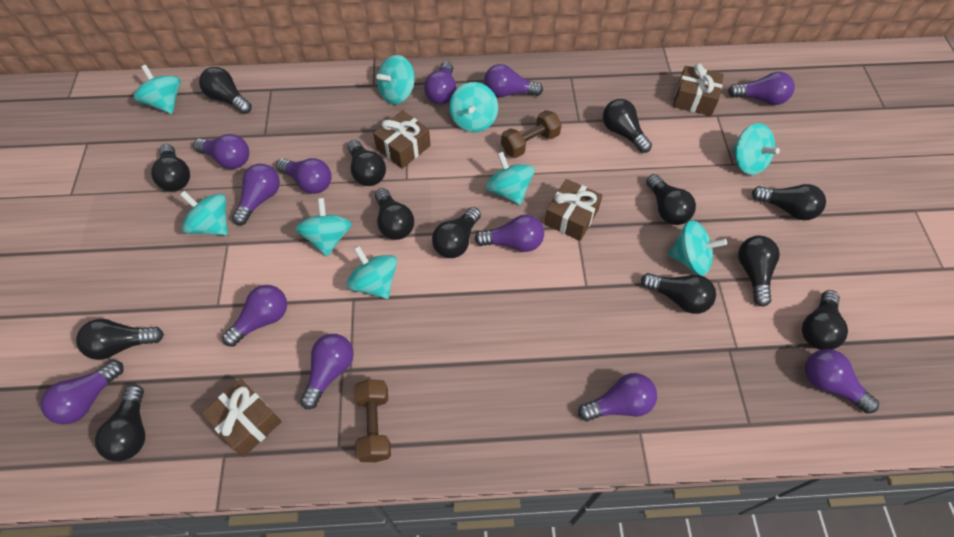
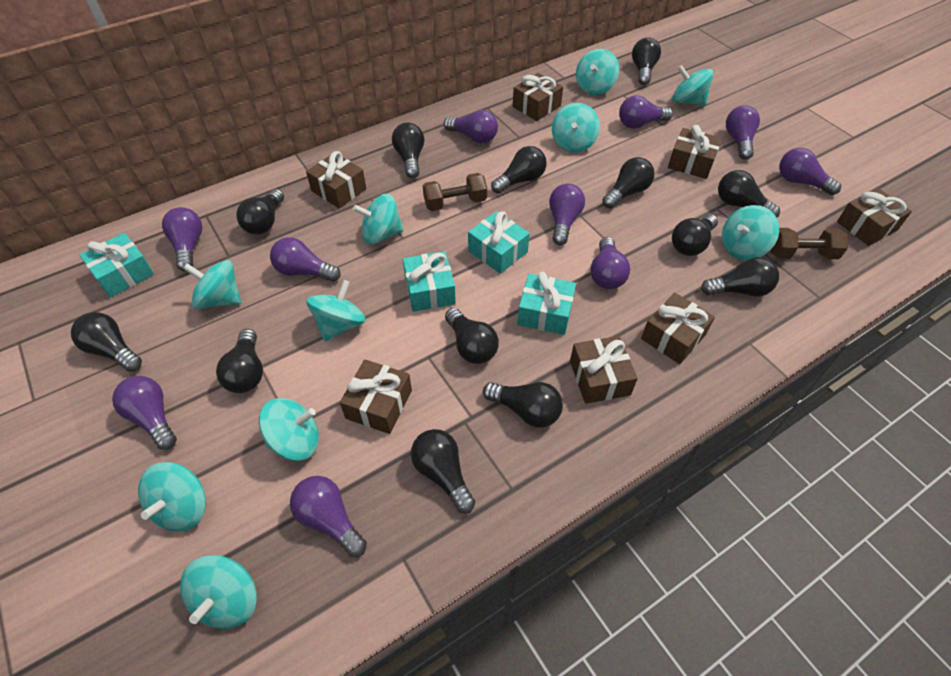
brown gift: [201,379,282,457] [373,110,431,169] [544,179,603,241] [673,63,724,116] = 4 -> [306,151,366,208] [340,360,412,434] [513,73,563,121] [570,336,638,404] [641,293,715,364] [668,125,722,179] [837,188,912,246] = 7
purple light bulb: [41,360,124,424] [194,134,249,169] [222,285,287,347] [232,164,280,225] [276,158,331,194] [300,334,354,409] [424,61,456,104] [475,215,544,252] [484,64,543,97] [578,373,657,421] [728,72,795,105] [805,349,879,414] = 12 -> [112,376,177,450] [162,207,202,271] [270,237,341,282] [290,476,367,557] [444,110,498,143] [549,184,585,245] [590,237,630,289] [619,96,673,129] [726,105,760,160] [779,148,841,195] = 10
turquoise gift: none = 0 -> [80,233,154,297] [403,251,456,312] [468,211,530,274] [517,272,576,335] = 4
turquoise spinning top: [134,65,181,114] [180,191,228,236] [295,198,352,256] [346,246,397,299] [376,55,415,104] [449,82,498,132] [485,152,535,205] [668,220,727,275] [733,123,780,175] = 9 -> [138,462,206,531] [180,555,257,629] [183,260,241,309] [259,398,319,461] [306,280,366,342] [353,194,404,244] [552,103,600,153] [576,49,619,95] [672,65,713,106] [722,205,779,260] = 10

